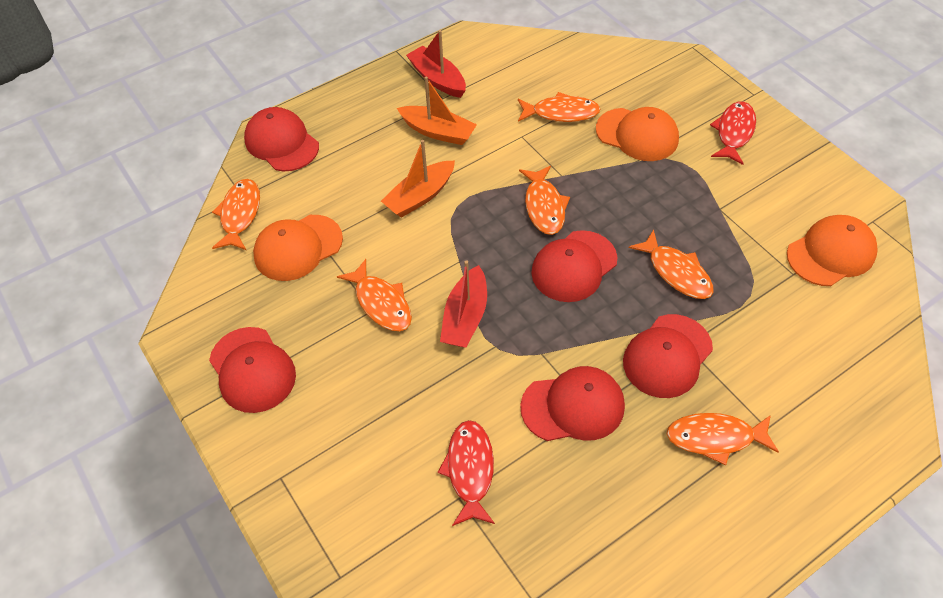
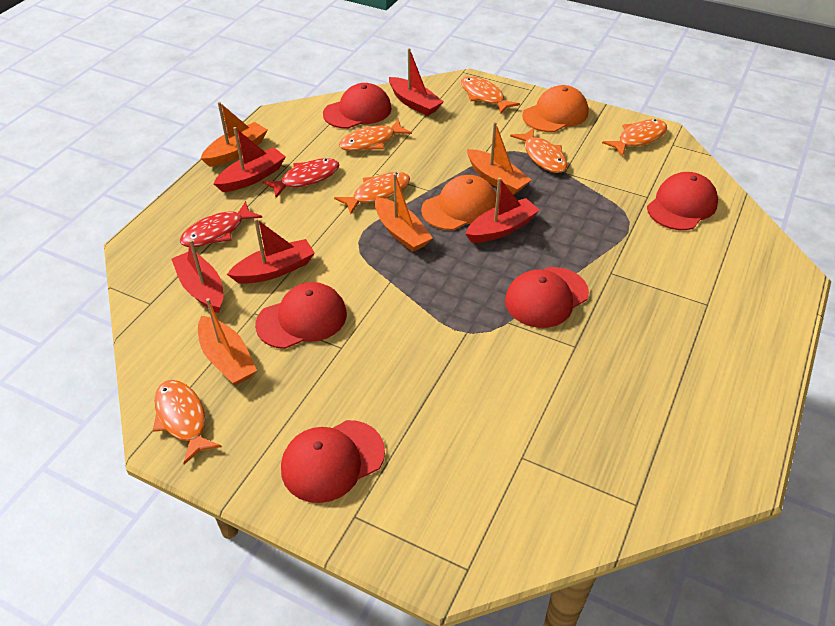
orange boat: [381,140,455,218] [397,76,477,145] = 2 -> [198,298,257,385] [200,102,267,167] [375,173,433,252] [467,122,531,195] = 4
orange cap: [253,215,343,281] [596,107,679,161] [787,215,878,286] = 3 -> [421,175,497,230] [522,85,589,132] = 2
red boat: [406,30,466,98] [440,260,487,348] = 2 -> [171,240,223,313] [213,127,286,192] [227,218,315,284] [389,48,443,116] [466,177,540,243] = 5

